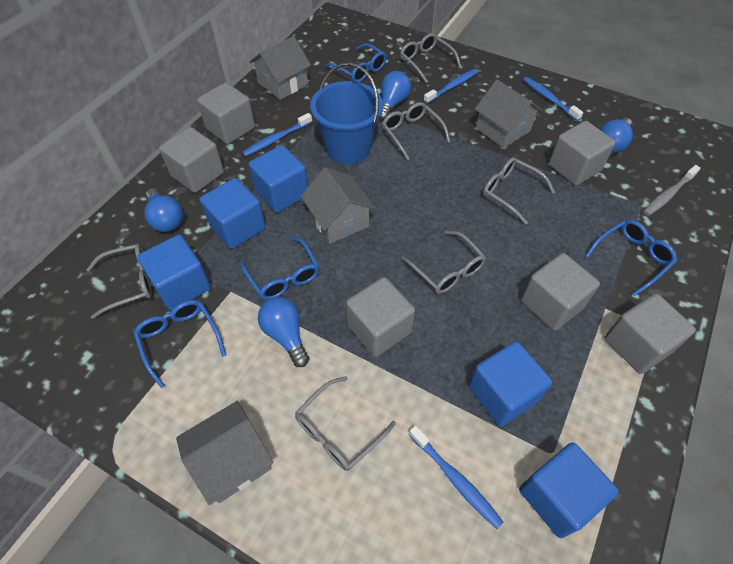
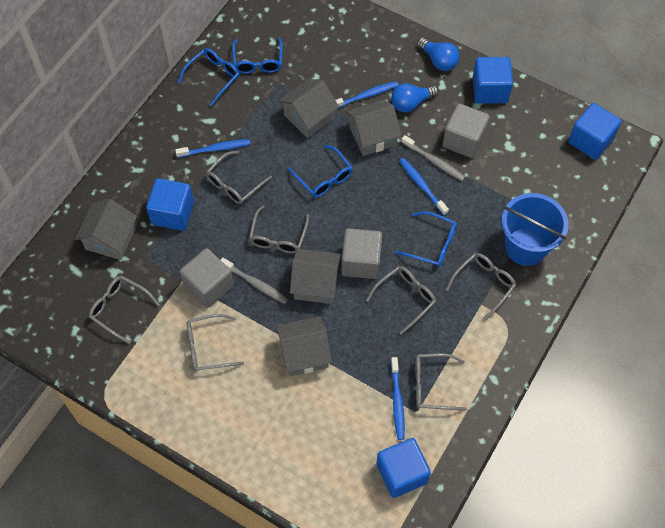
blue cube: [137,235,211,310] [200,178,266,249] [248,145,308,213] [468,341,552,427] [519,442,619,538] = 5 -> [146,178,194,231] [376,438,431,498] [472,57,513,104] [568,103,622,160] = 4
blue light bulb: [144,188,183,232] [258,297,309,367] [379,71,411,120] [600,118,633,153] = 4 -> [391,83,439,112] [417,38,460,71] = 2
grey cube: [159,127,224,193] [197,82,255,144] [346,277,415,357] [521,253,600,331] [548,121,616,186] [605,293,696,374] = 6 -> [180,248,234,308] [341,228,382,279] [443,103,490,158] = 3
grey glasses: [86,244,152,319] [295,376,396,471] [382,102,450,161] [400,33,461,83] [401,231,486,294] [483,157,555,225] = 6 -> [89,276,160,344] [187,314,244,372] [206,151,272,204] [249,206,309,253] [366,266,436,335] [415,353,467,411] [446,253,516,320] = 7
grey house: [176,401,273,505] [249,36,311,100] [301,167,376,244] [475,79,542,148] = 4 -> [75,199,137,260] [276,316,332,376] [278,79,339,138] [290,249,341,304] [346,99,402,156] = 5
grey toothbrush: [643,165,701,216] = 1 -> [221,258,288,304] [401,135,465,181] = 2

